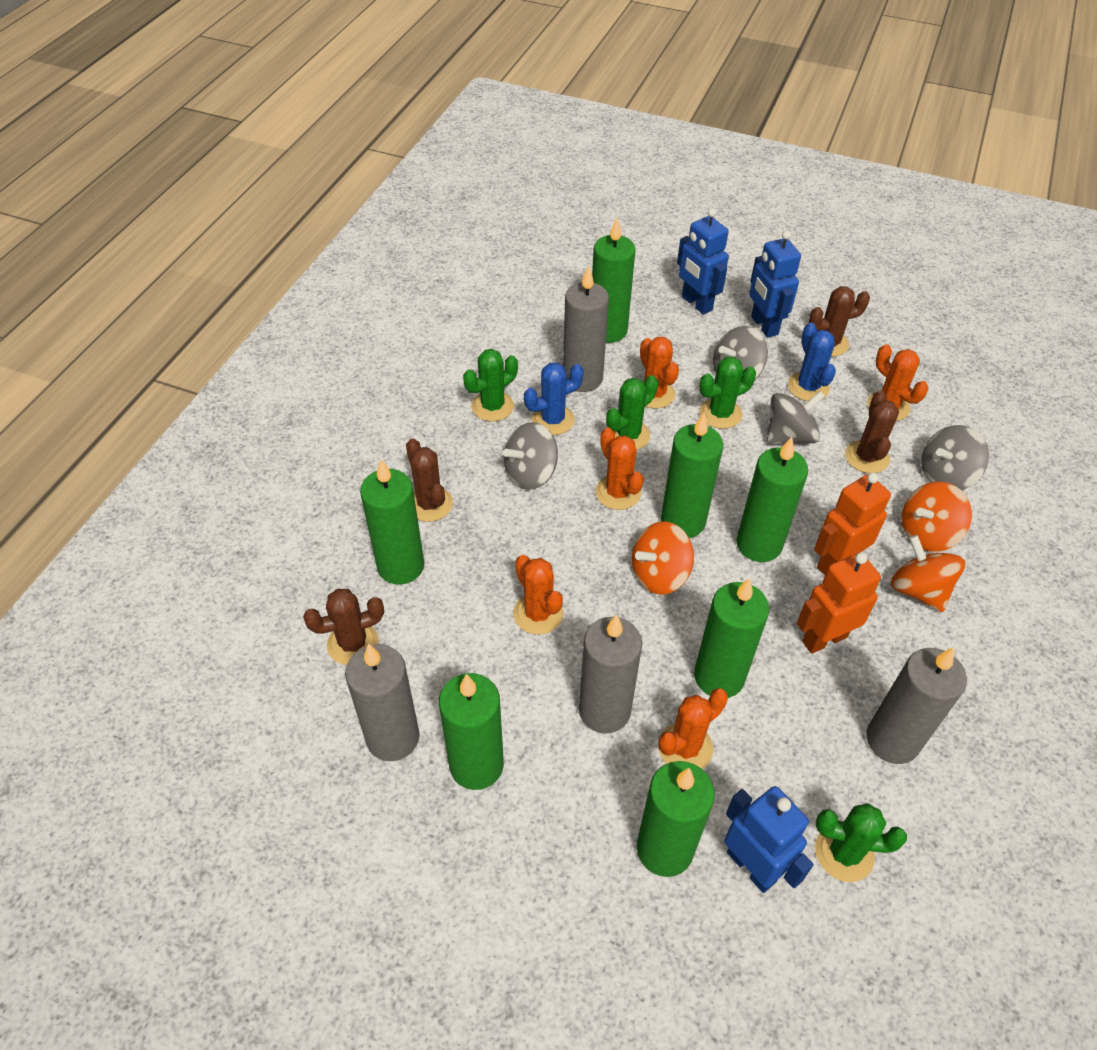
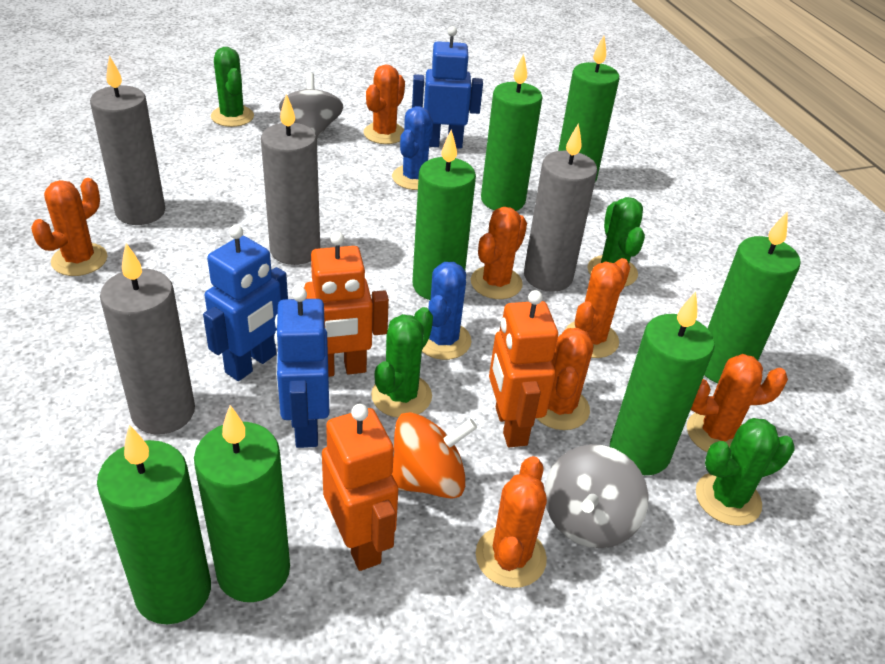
brown cactus: [303,589,384,665] [406,439,453,522] [809,286,870,356] [845,391,899,473] = 4 -> none = 0
grey spinning top: [503,422,558,490] [713,326,768,379] [766,391,825,445] [921,425,989,490] = 4 -> [279,73,343,138] [545,444,648,548] = 2
orange cactus: [513,555,564,635] [595,427,644,510] [640,337,679,409] [658,688,728,769] [867,344,928,421] = 5 -> [31,178,107,276] [363,64,405,144] [471,207,527,299] [475,456,547,588] [536,328,593,430] [565,258,630,358] [687,354,788,452] = 7
orange robot: [797,552,881,654] [814,473,891,575] = 2 -> [304,232,389,377] [322,404,398,571] [489,290,558,447] = 3
orange spinning top: [632,522,694,595] [891,535,965,612] [902,482,972,552] = 3 -> [392,412,477,499] = 1

